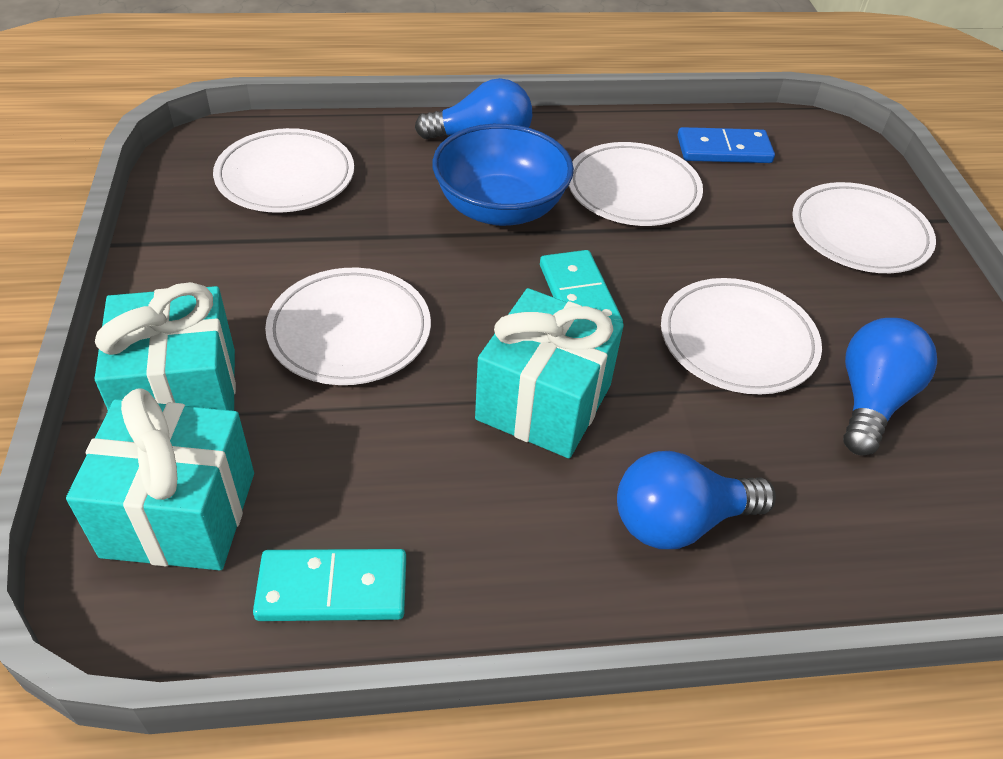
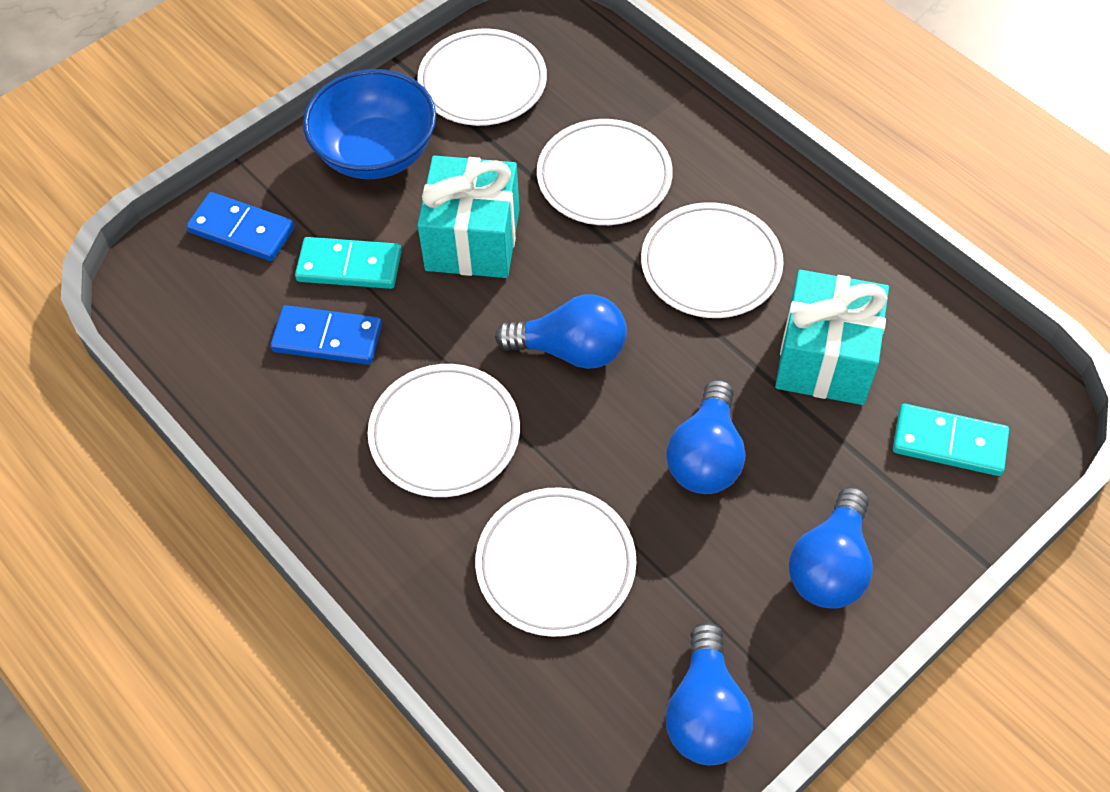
blue domino: [677,127,775,163] = 1 -> [187,192,295,261] [270,305,382,365] = 2
blue light bulb: [415,78,532,139] [617,451,776,549] [843,318,937,456] = 3 -> [495,294,627,369] [665,622,753,765] [666,379,745,494] [789,487,873,609] = 4
turquoise gift: [66,388,254,570] [95,282,236,411] [475,288,624,458] = 3 -> [417,156,520,278] [775,270,889,405] = 2

